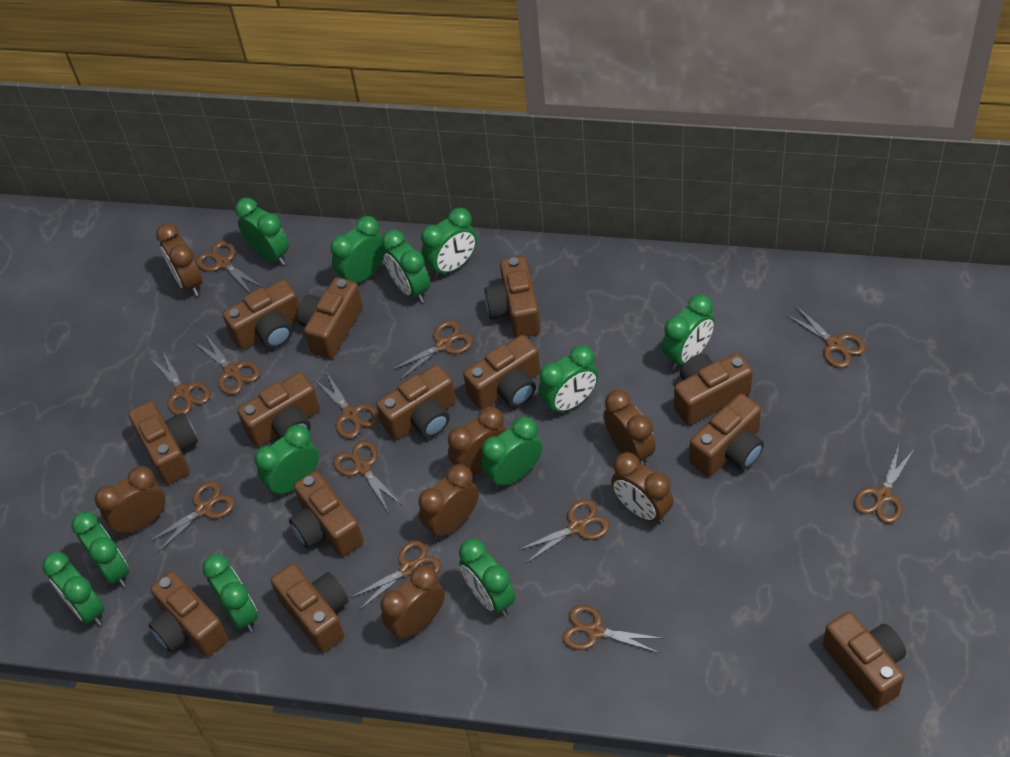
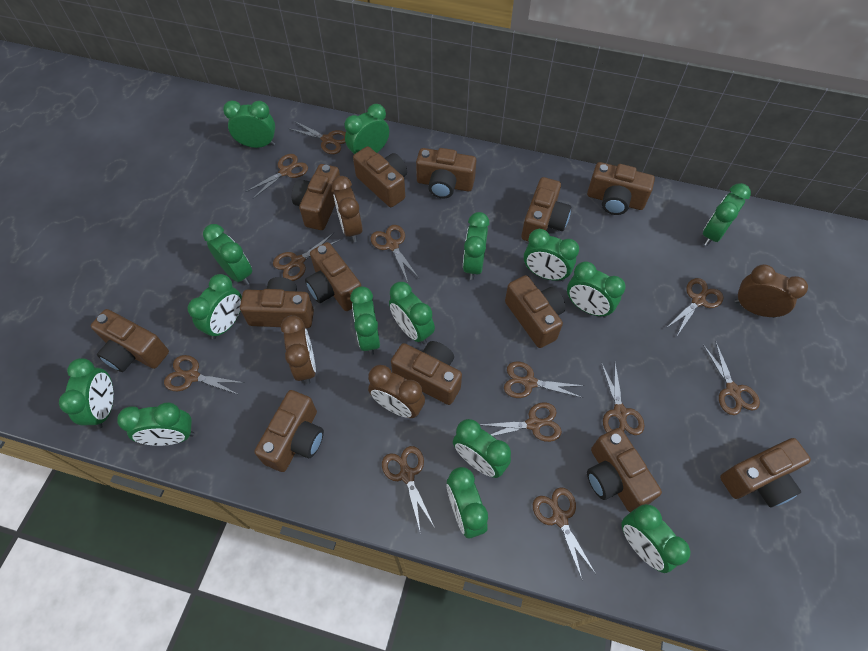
brown clock: [95,466,165,535] [156,223,203,296] [380,565,445,640] [418,464,479,539] [448,407,506,475] [603,390,656,466] [611,452,674,524] = 7 -> [281,315,316,384] [332,176,363,242] [368,365,425,418] [735,264,808,318] = 4
green clock: [42,552,105,626] [71,511,129,587] [202,554,258,632] [235,198,289,265] [254,424,319,497] [330,216,385,283] [382,230,430,303] [421,208,477,278] [459,539,515,616] [481,417,542,488] [538,345,598,415] [662,294,715,370] = 12 -> [59,358,114,429] [117,402,194,446] [188,274,242,339] [203,224,252,285] [223,100,275,148] [345,104,389,154] [350,286,380,355] [389,282,435,344] [446,467,488,538] [453,419,511,478] [463,212,489,280] [524,229,579,281] [567,261,625,318] [621,504,690,573] [703,183,751,246] = 15

